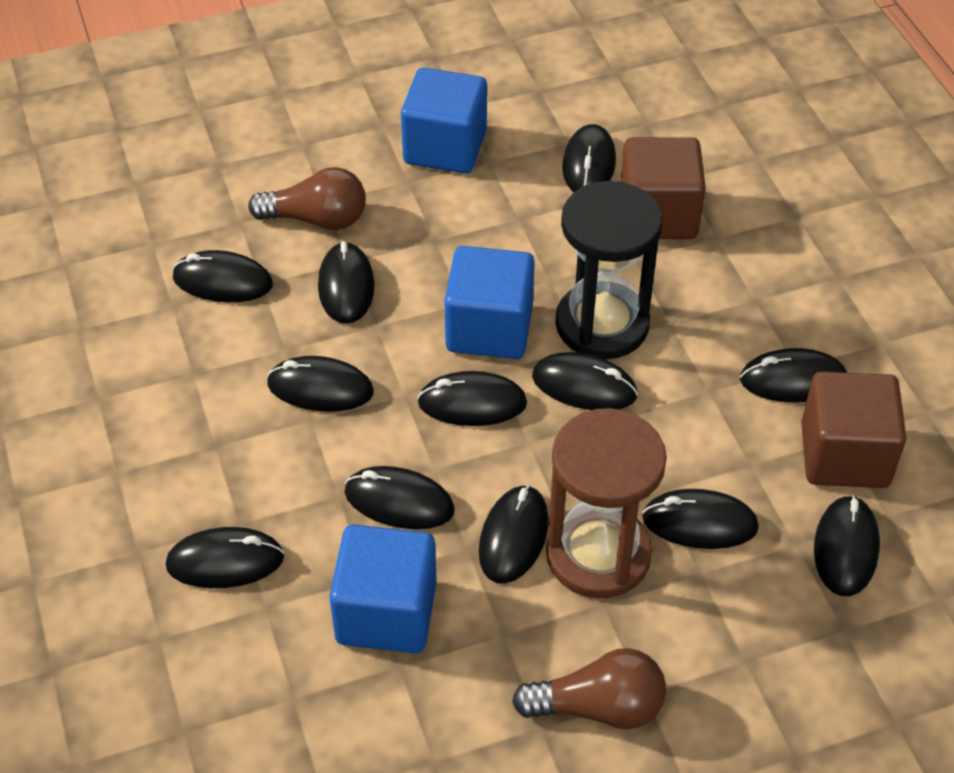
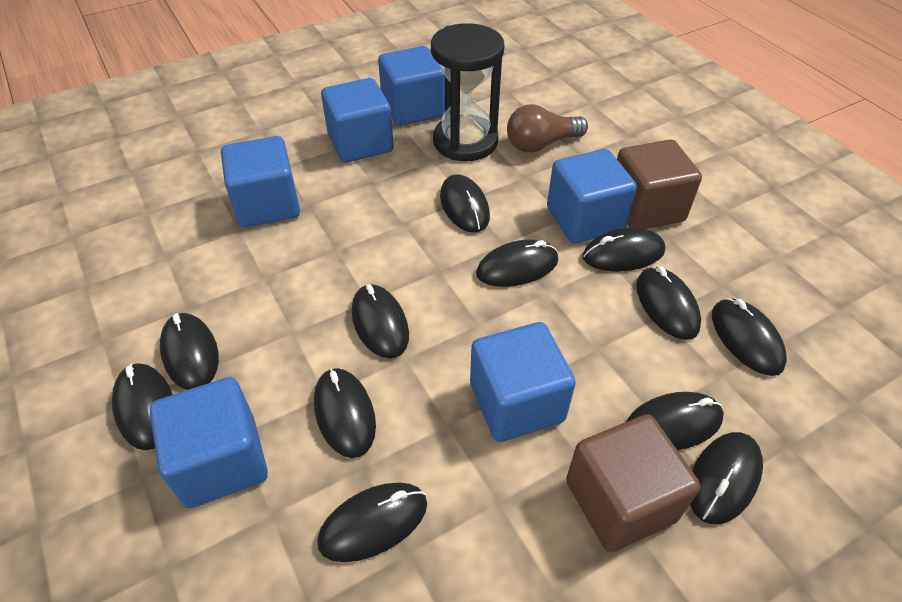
blue cube: [329,525,437,653] [401,68,487,173] [445,246,535,359] = 3 -> [150,377,268,508] [221,136,300,228] [321,78,394,163] [378,46,445,126] [470,322,576,442] [547,149,637,243] = 6
brown hourglass: [546,408,667,599] = 1 -> none = 0
brown light bulb: [248,167,366,230] [512,648,666,730] = 2 -> [507,104,588,153] = 1

